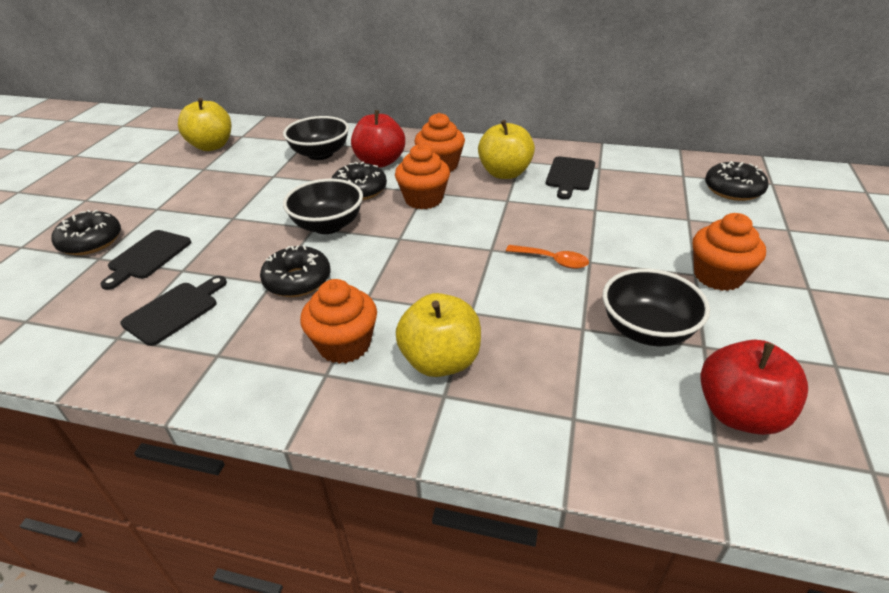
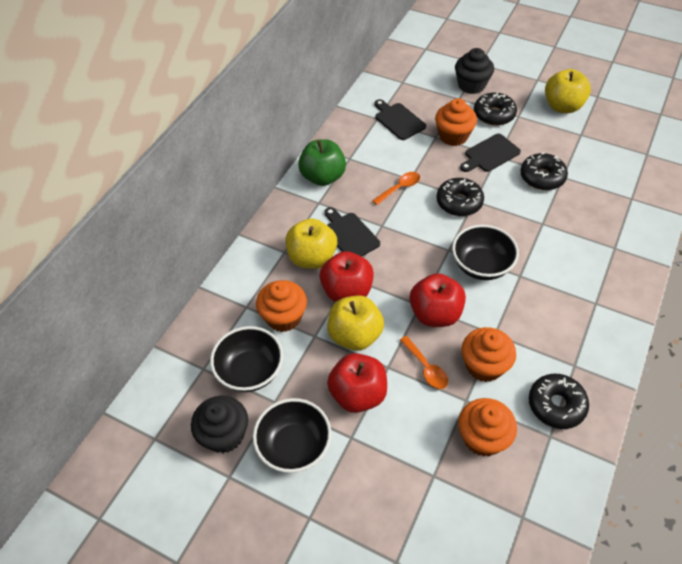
black cupcake: none = 0 -> [191,396,248,453] [455,48,494,94] = 2
green apple: none = 0 -> [298,139,346,186] = 1
orange spoon: [506,245,589,269] = 1 -> [372,172,420,205] [400,336,448,389] = 2
red apple: [351,110,405,167] [700,340,808,435] = 2 -> [320,251,374,302] [327,353,387,413] [410,273,466,327] = 3

